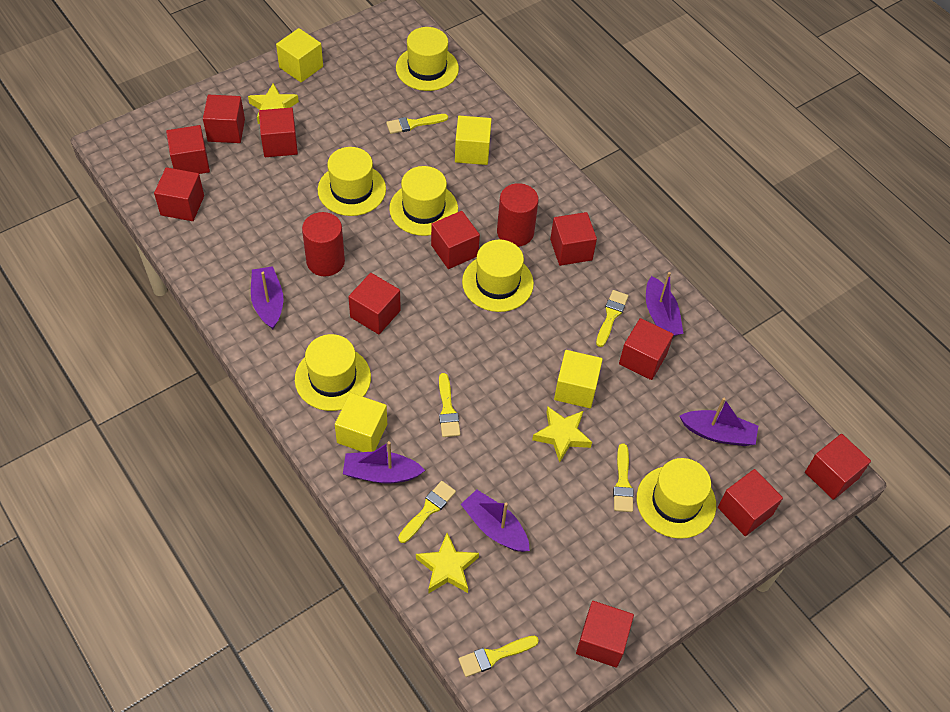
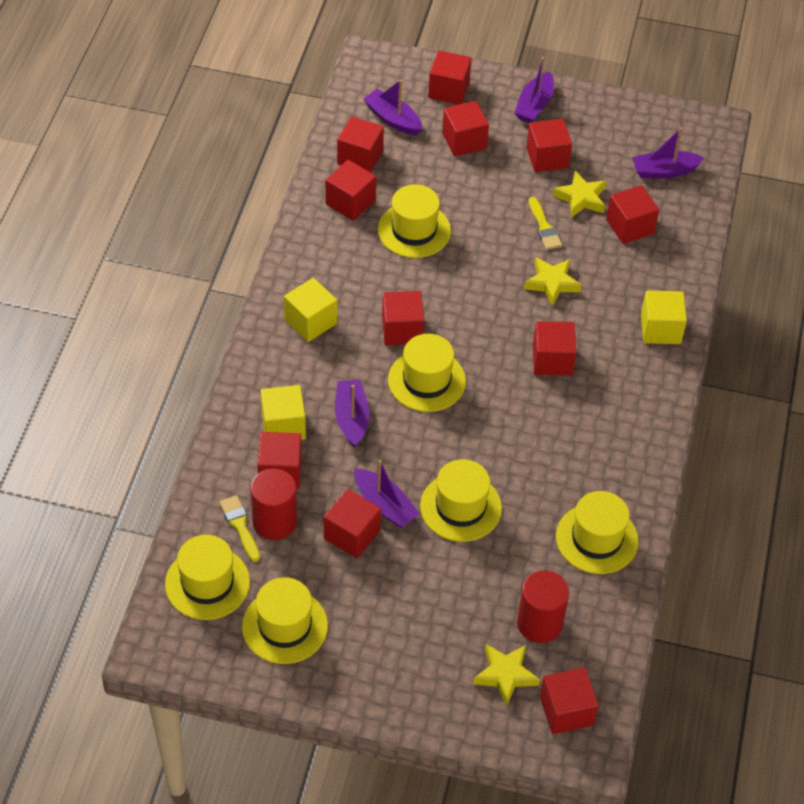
yellow brush: [386,114,448,134] [398,481,456,543] [439,373,460,437] [458,636,539,677] [596,290,629,347] [613,443,634,512] = 6 -> [219,495,260,562] [529,197,562,250] = 2
yellow cube: [276,28,323,82] [335,393,387,452] [455,116,492,165] [554,350,603,408] = 4 -> [261,385,306,440] [284,278,337,342] [641,291,687,344] = 3

